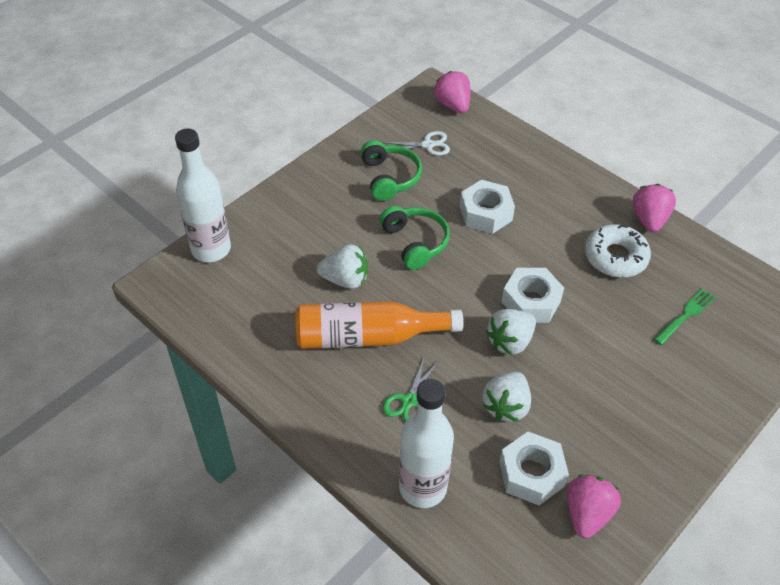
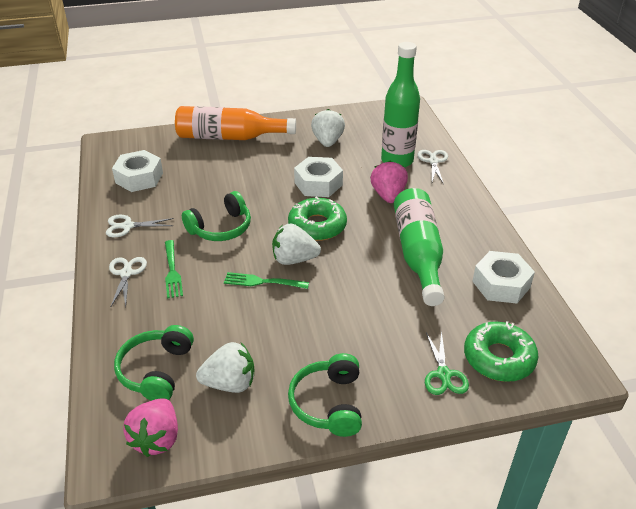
green bottle: none = 0 -> [381,42,420,168] [394,188,445,306] = 2
green donut: none = 0 -> [288,196,347,241] [464,321,538,382] = 2
green fork: [654,288,716,345] = 1 -> [165,240,183,298] [224,272,309,289] = 2
green headphones: [360,140,422,201] [379,206,450,270] = 2 -> [114,325,194,401] [182,191,251,241] [288,353,362,437] = 3
pink strawberry: [434,71,470,113] [567,475,621,538] [633,184,676,232] = 3 -> [123,398,178,457] [370,161,408,203] = 2
white bottle: [175,128,231,262] [399,379,454,508] = 2 -> none = 0
white donut: [585,224,651,278] = 1 -> none = 0
white scissors: [383,131,450,156] = 1 -> [106,215,174,237] [109,257,147,308] [418,150,448,184] = 3

